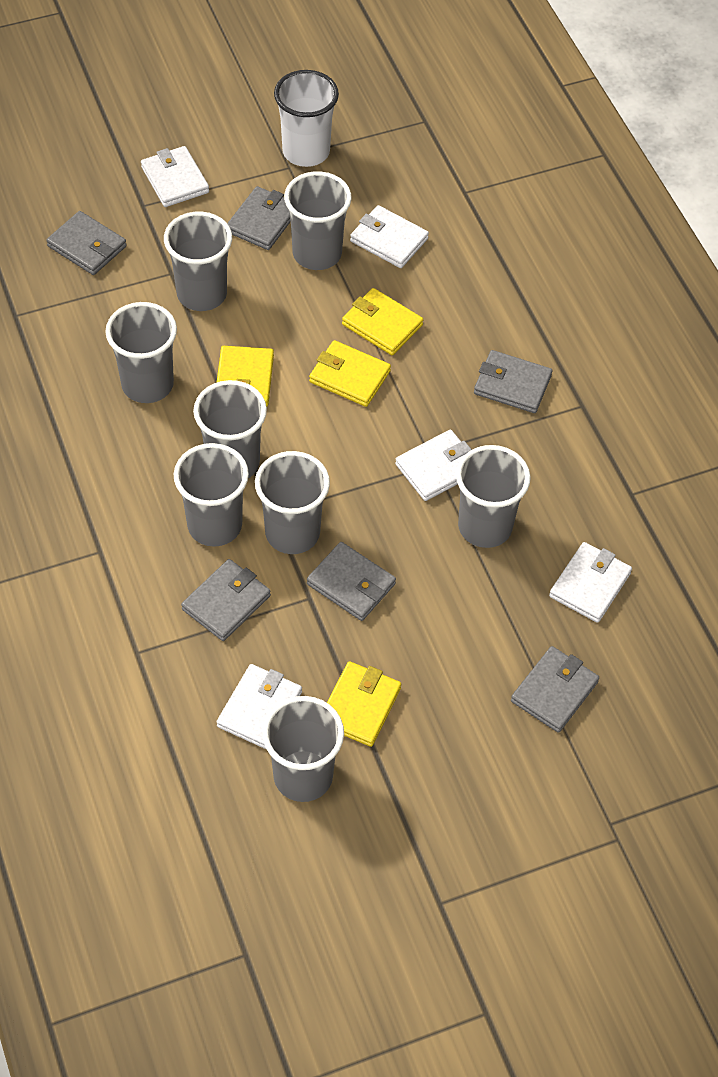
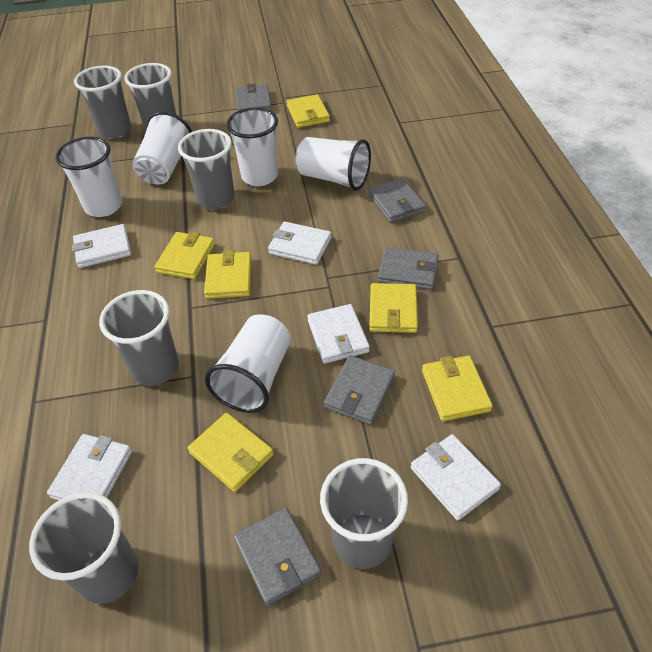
grey cup: [105,302,177,403] [164,211,232,311] [174,443,249,547] [193,380,267,478] [255,451,330,554] [262,696,344,802] [284,171,352,270] [456,445,531,548] = 8 -> [29,492,139,604] [74,66,131,139] [99,290,179,386] [124,63,176,131] [178,129,235,210] [320,458,408,569] = 6
grey wallet: [46,211,127,275] [181,559,271,641] [227,186,291,250] [307,542,396,621] [474,350,552,413] [511,646,599,733] = 6 -> [234,507,322,606] [235,83,272,111] [324,355,395,425] [368,178,426,223] [378,247,439,290] = 5
white cup: [274,70,339,167] = 1 -> [56,137,122,217] [133,111,192,185] [205,314,291,413] [226,107,278,186] [295,137,371,191] = 5
yellow wallet: [217,346,274,407] [309,340,391,407] [327,661,401,747] [342,288,423,355] = 4 -> [155,232,215,279] [188,413,274,492] [204,250,251,299] [287,94,330,128] [369,283,418,333] [422,356,493,421] = 6

